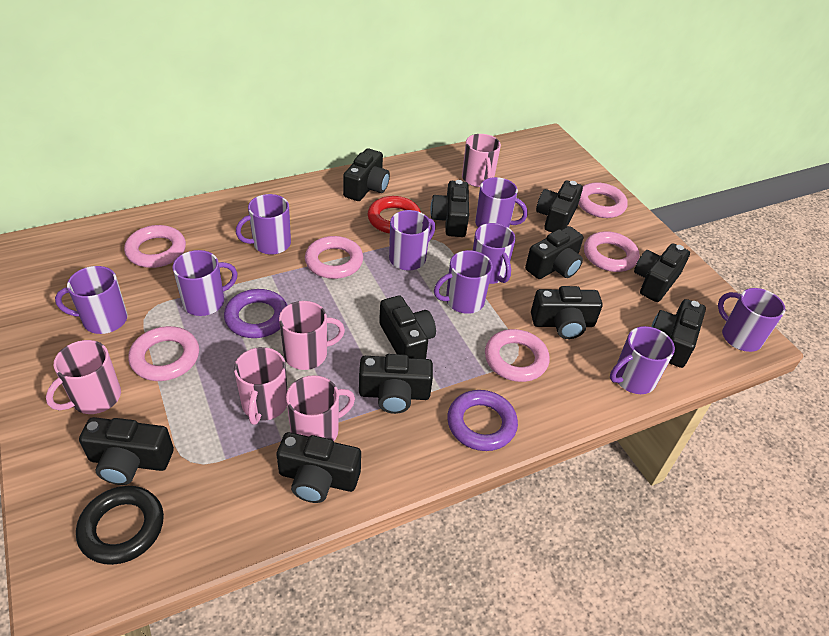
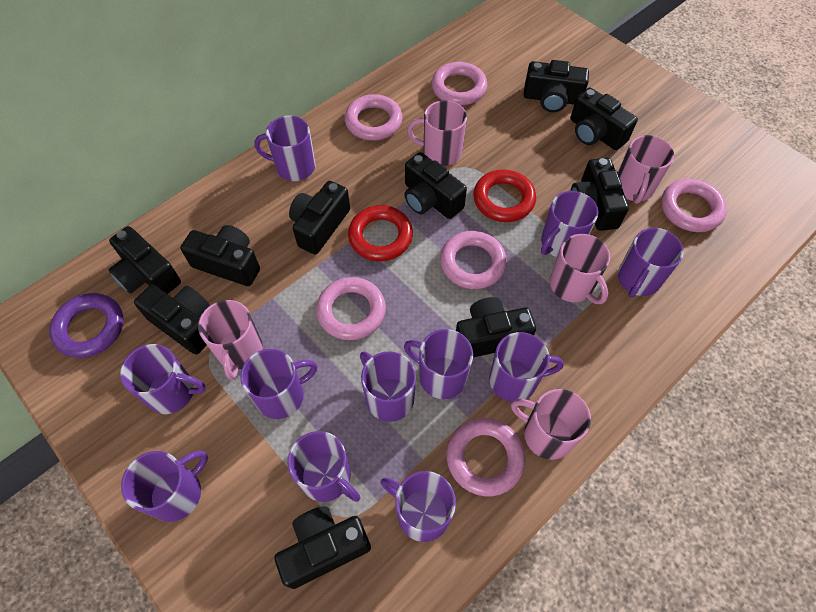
black camera: [79,417,174,485] [276,432,361,503] [343,148,390,201] [359,354,433,414] [379,296,436,359] [430,180,469,237] [525,226,583,279] [531,286,603,339] [536,181,583,233] [634,243,690,302] [651,299,706,368] = 11 -> [109,226,181,294] [134,285,210,355] [180,225,260,286] [275,506,371,589] [289,181,350,255] [404,152,467,219] [456,297,536,357] [524,60,589,112] [570,88,638,150] [571,158,629,231] = 10
black ring: [76,486,164,565] = 1 -> none = 0
purple mug: [55,266,127,334] [173,250,238,316] [236,194,291,255] [389,210,436,271] [434,250,493,314] [473,223,516,284] [475,177,528,228] [610,326,675,394] [718,288,785,352] = 9 -> [120,344,206,414] [121,450,208,522] [240,349,317,419] [254,116,315,181] [288,431,361,502] [360,351,416,422] [381,471,456,542] [404,329,473,399] [489,332,564,402] [541,191,598,257] [618,228,684,298] = 11
purple ring: [224,289,287,338] [447,390,518,451] = 2 -> [49,293,123,358] = 1
red ring: [368,196,421,234] = 1 -> [348,205,413,261] [473,169,536,222] = 2

